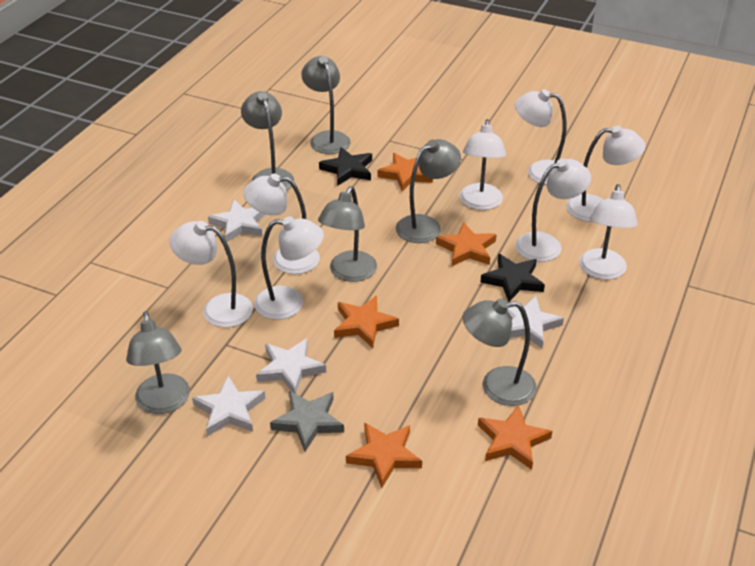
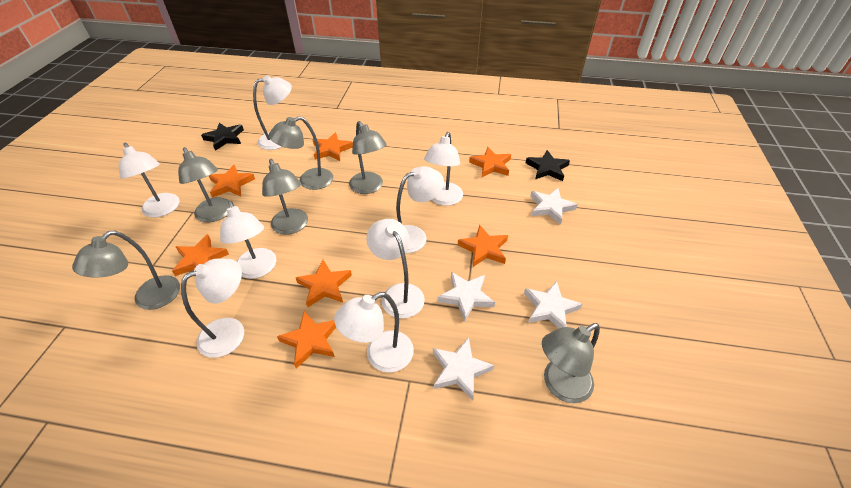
grey star: [270,391,344,452] = 1 -> none = 0
orange star: [334,296,399,348] [346,422,422,488] [377,153,433,191] [436,222,497,266] [478,405,553,470] = 5 -> [172,234,229,276] [209,165,255,198] [277,311,336,369] [296,260,352,307] [312,132,353,161] [458,225,508,267] [469,147,511,177] = 7

